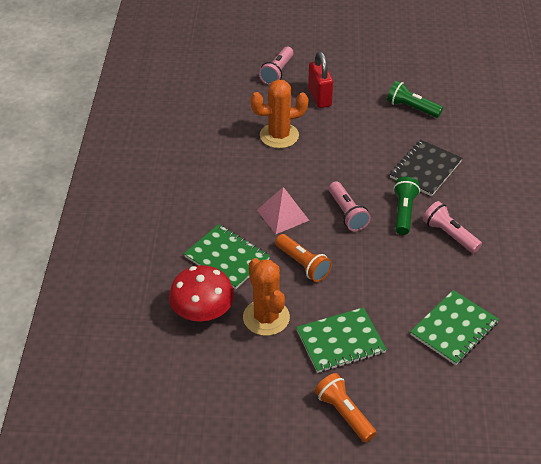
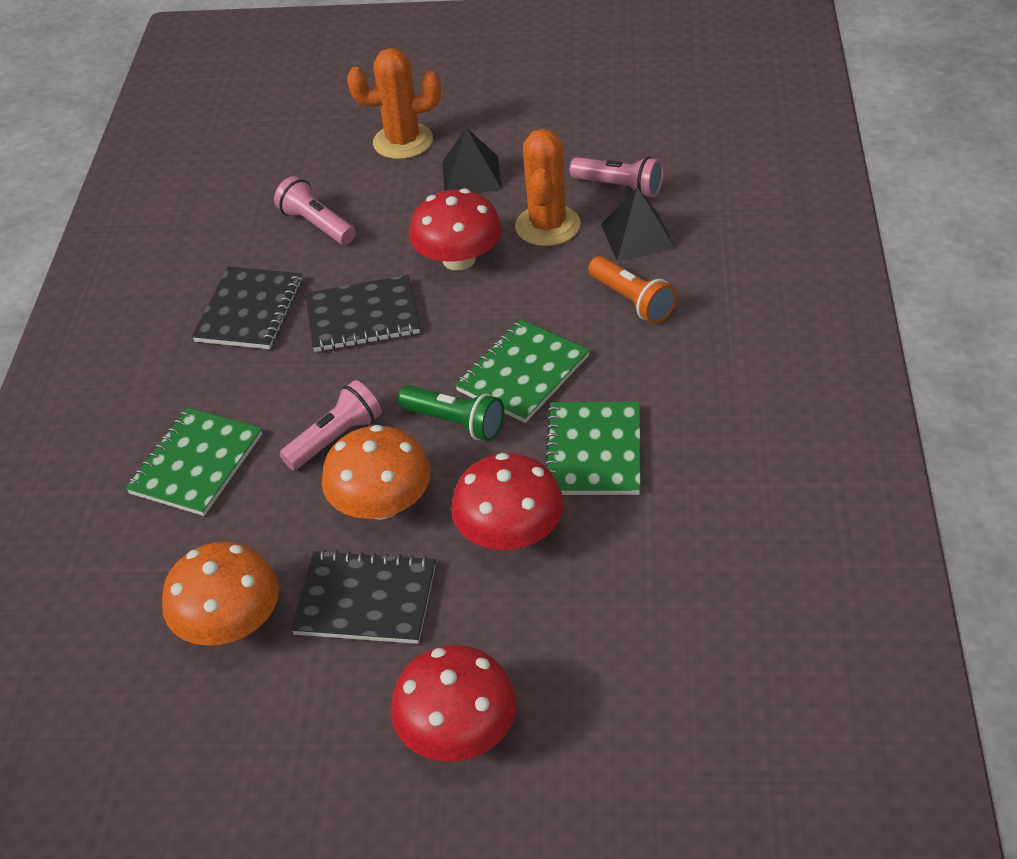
black notebook: [390,140,462,196] = 1 -> [192,267,303,349] [291,550,436,644] [305,275,420,352] = 3
black pyramid: none = 0 -> [442,127,502,193] [601,187,675,261] = 2
green flashlight: [387,81,443,118] [393,177,420,235] = 2 -> [398,385,504,441] = 1
orange flashlight: [275,234,332,282] [315,373,377,443] = 2 -> [588,256,677,323] = 1
orange mushroom: none = 0 -> [162,542,279,646] [322,425,431,520] = 2
pink pyramid: [257,187,309,234] = 1 -> none = 0
red mushroom: [169,265,234,321] = 1 -> [391,645,517,762] [409,188,502,271] [451,453,564,550] = 3
red padlock: [308,51,333,108] = 1 -> none = 0

